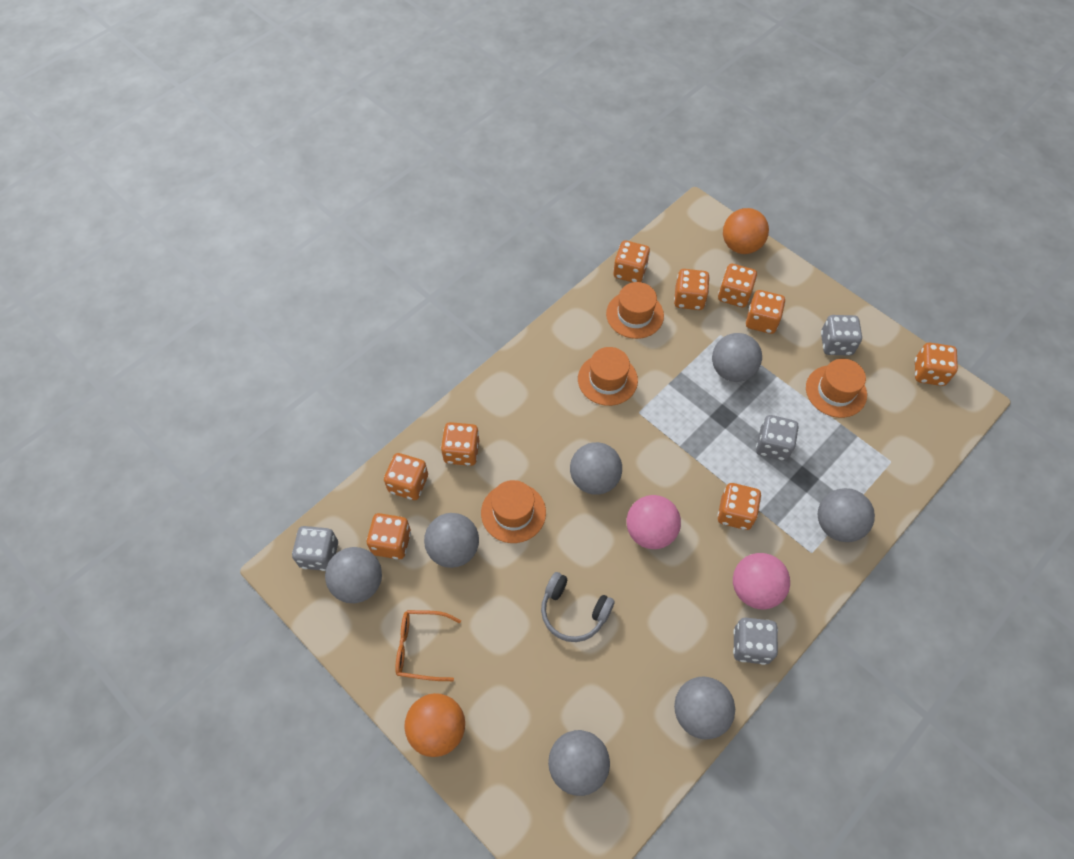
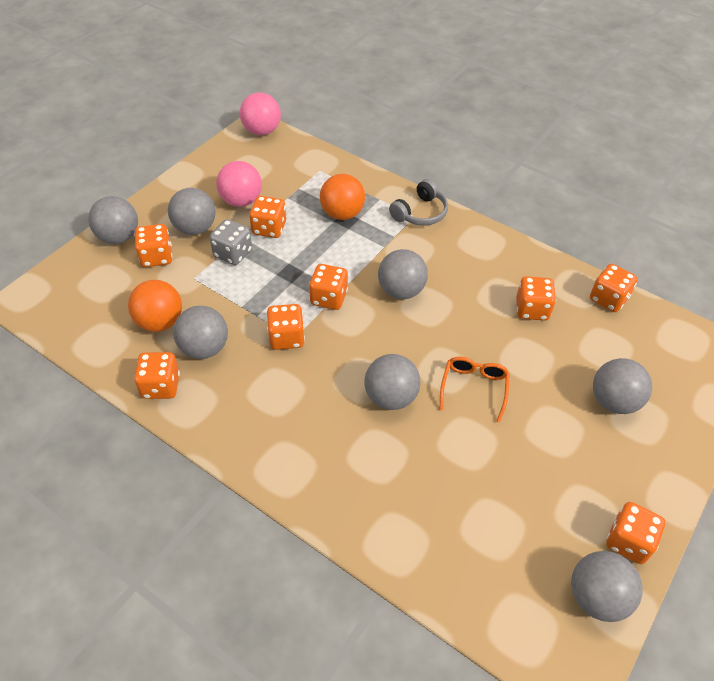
grey dice: [292,526,338,571] [733,618,778,665] [756,415,799,461] [821,315,862,356] = 4 -> [209,219,252,265] = 1
orange dice: [367,513,411,559] [384,453,428,500] [441,422,479,466] [613,240,650,283] [674,269,710,310] [717,483,761,530] [718,264,757,307] [746,290,785,334] [915,343,958,386] = 9 -> [134,224,172,267] [134,352,180,399] [249,196,286,238] [267,304,305,350] [309,264,348,310] [516,276,556,321] [590,264,638,312] [606,502,665,564] = 8
orange hat: [481,480,546,543] [578,347,638,406] [606,282,664,339] [806,359,867,418] = 4 -> none = 0

